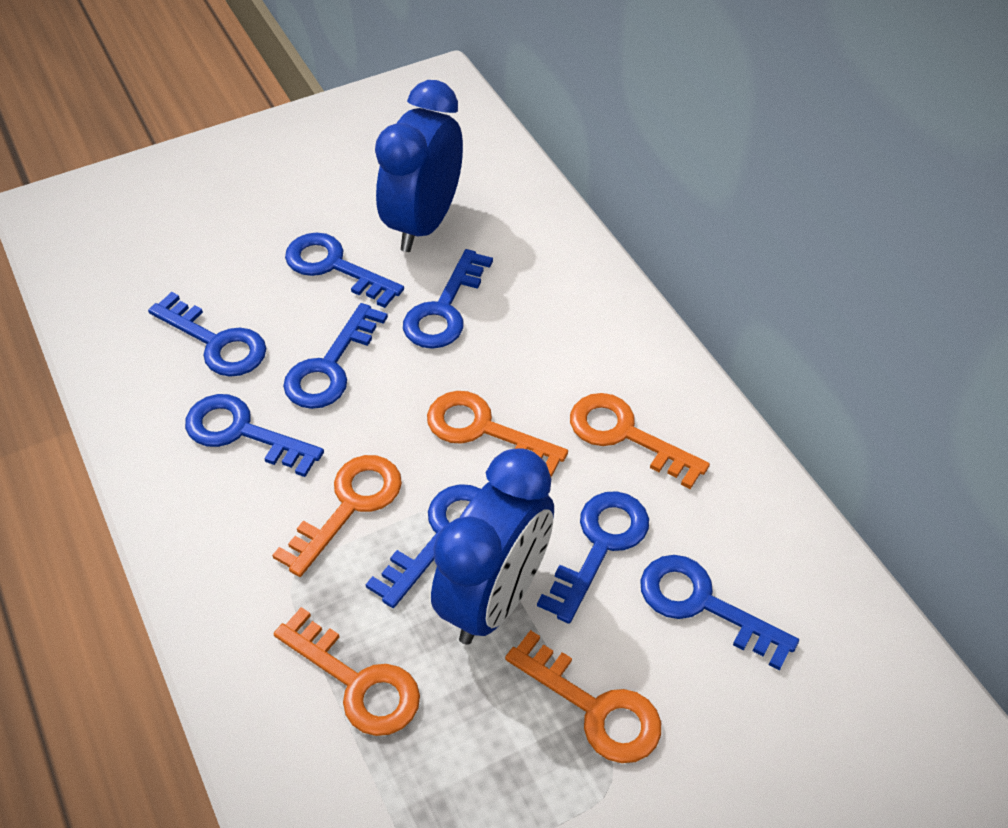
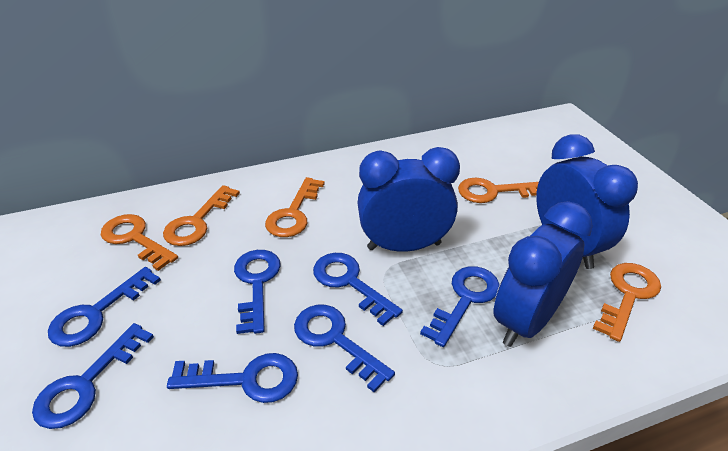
blue clock: [375,80,463,252] [431,448,554,645] = 2 -> [357,147,460,252] [493,201,593,347] [536,134,638,269] = 3
blue key: [148,292,266,377] [185,394,324,477] [283,303,388,409] [285,232,404,308] [365,484,481,608] [403,249,493,349] [537,491,649,624] [640,555,799,671] = 8 -> [32,323,154,429] [48,267,161,347] [167,353,298,403] [234,250,281,334] [294,305,395,392] [313,253,403,326] [420,266,500,347] = 7

